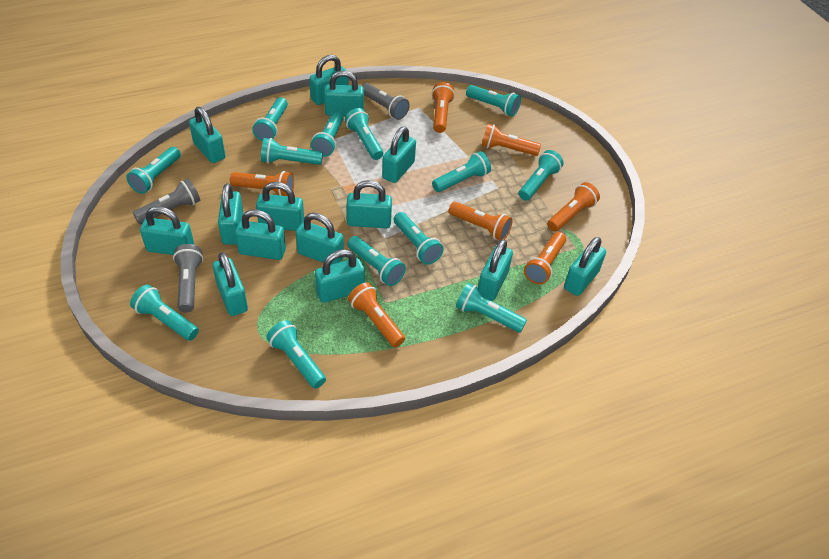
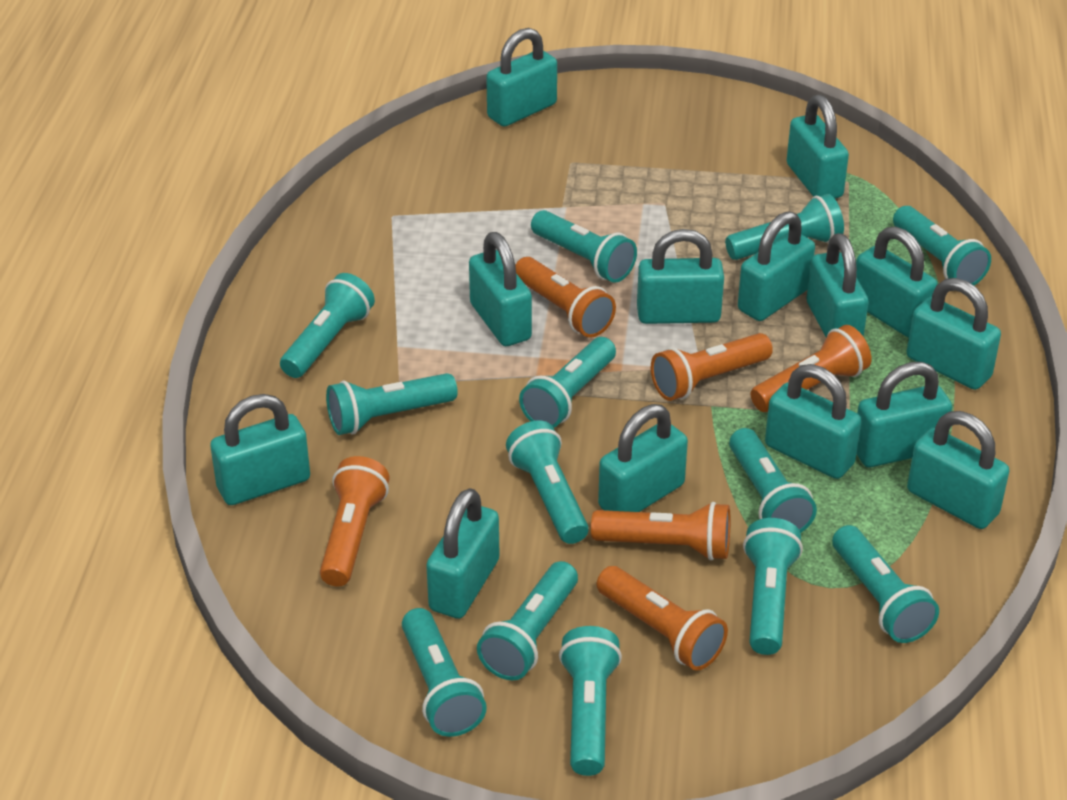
grey flashlight: [133,179,200,224] [173,244,203,312] [362,83,410,120] = 3 -> none = 0
orange flashlight: [230,171,294,196] [348,282,405,347] [431,82,455,133] [449,202,512,240] [481,124,541,156] [524,232,566,284] [547,182,600,232] = 7 -> [320,456,390,586] [515,257,616,338] [591,502,730,560] [597,566,728,671] [651,333,773,401] [751,325,872,412] = 6

